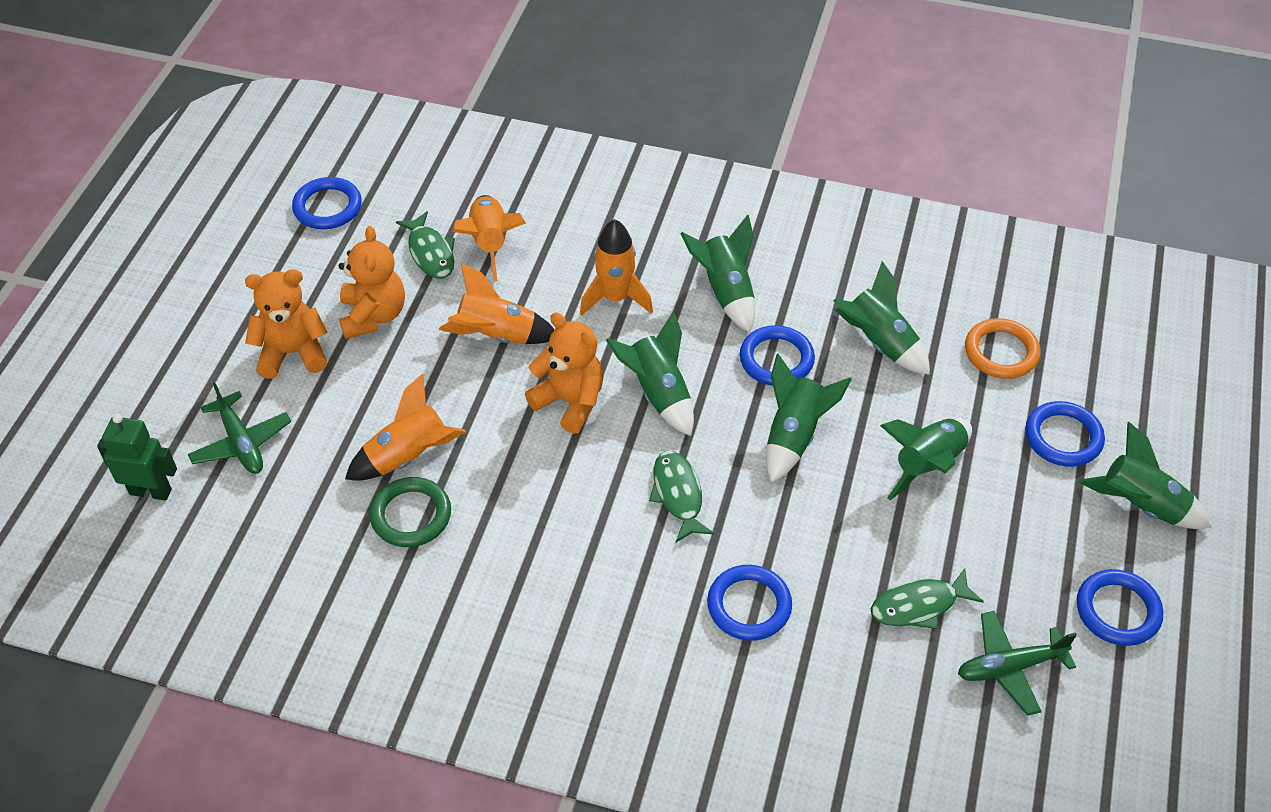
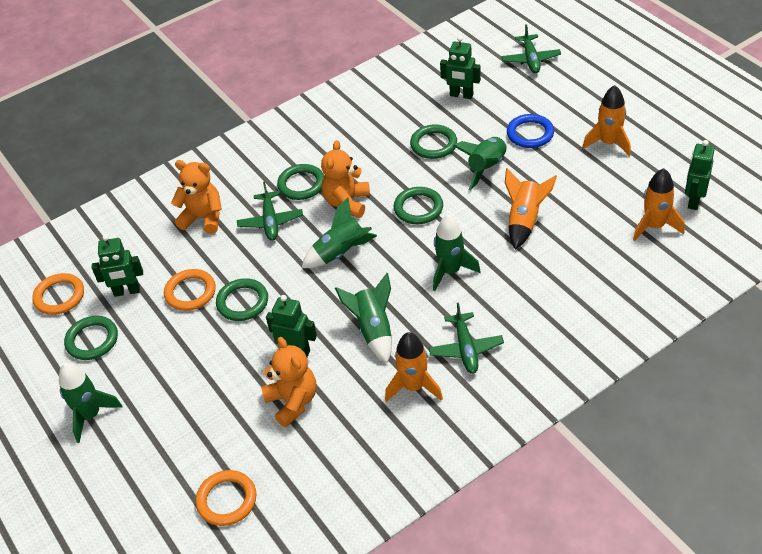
blue ring: [292,177,362,229] [707,565,792,641] [740,325,815,386] [1025,401,1105,467] [1077,569,1163,646] = 5 -> [507,114,554,148] = 1
green fish: [396,211,455,279] [649,451,714,543] [871,568,984,629] = 3 -> none = 0
green plane: [188,383,291,474] [958,611,1077,716] = 2 -> [237,181,303,241] [429,302,504,374] [502,24,561,73] = 3
green ring: [370,477,451,547] = 1 -> [64,316,118,360] [216,278,268,321] [277,164,324,200] [394,187,443,224] [410,124,457,159] = 5
green robot: [97,414,177,501] = 1 -> [92,235,143,297] [266,295,317,357] [440,36,481,99] [685,140,715,210] = 4
green rocket: [606,311,694,436] [680,215,755,333] [766,354,852,483] [833,261,930,375] [880,419,972,500] [1079,422,1211,529] = 6 -> [59,363,122,443] [302,197,377,268] [335,273,392,363] [433,215,481,291] [453,137,507,191] = 5
orange ring: [965,318,1041,379] = 1 -> [32,273,84,315] [164,269,216,311] [196,470,256,526] = 3

